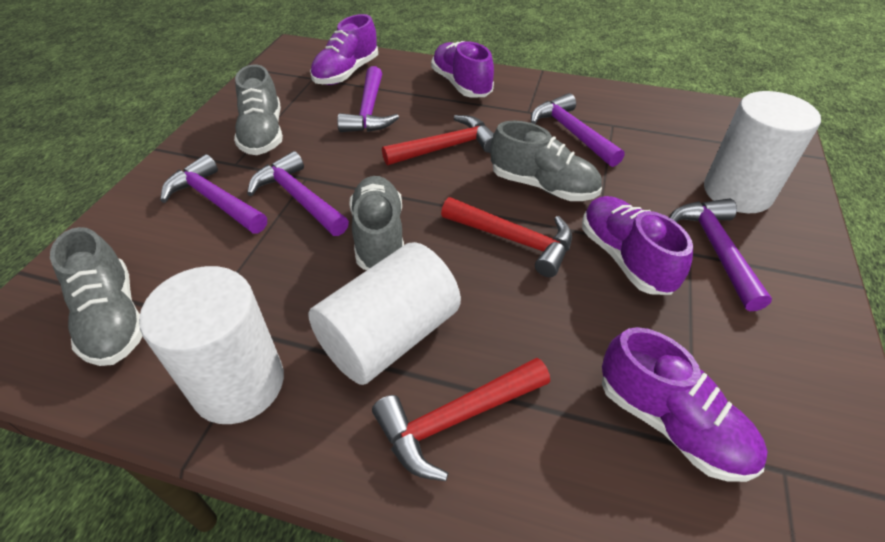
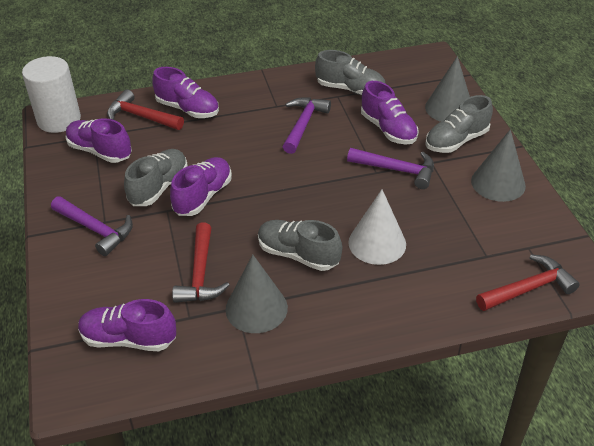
grey cone: none = 0 -> [226,254,288,333] [425,56,470,122] [471,129,526,202] = 3
purple hammer: [160,154,267,233] [247,151,349,236] [337,66,399,132] [531,93,625,167] [669,199,772,311] = 5 -> [51,196,133,256] [283,97,331,154] [347,148,434,189] = 3
purple shoe: [310,14,378,85] [431,41,494,98] [582,196,693,295] [602,327,768,482] = 4 -> [66,118,132,163] [78,299,176,351] [152,67,219,118] [170,157,232,216] [361,81,419,144] = 5
white cone: none = 0 -> [348,189,406,265] = 1
white cylinder: [139,266,284,424] [308,242,461,385] [704,91,821,213] = 3 -> [22,56,81,133] = 1

